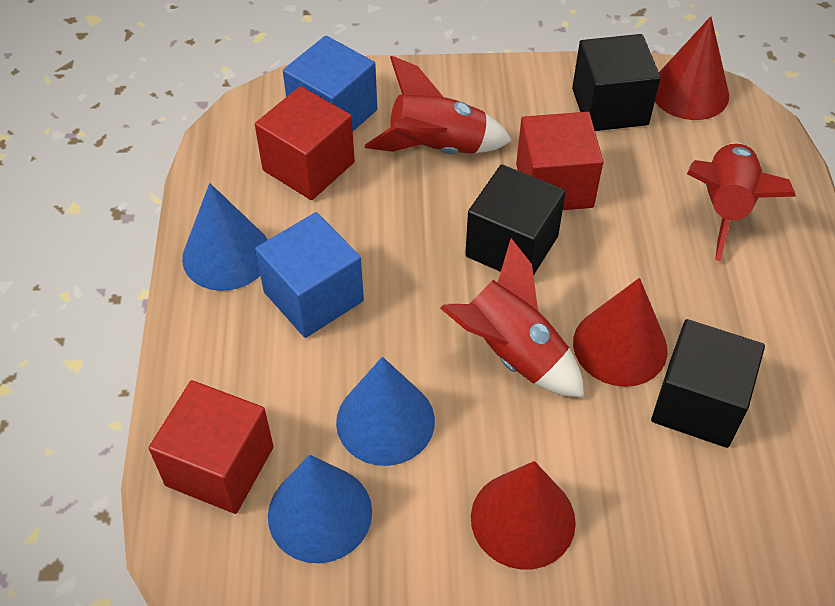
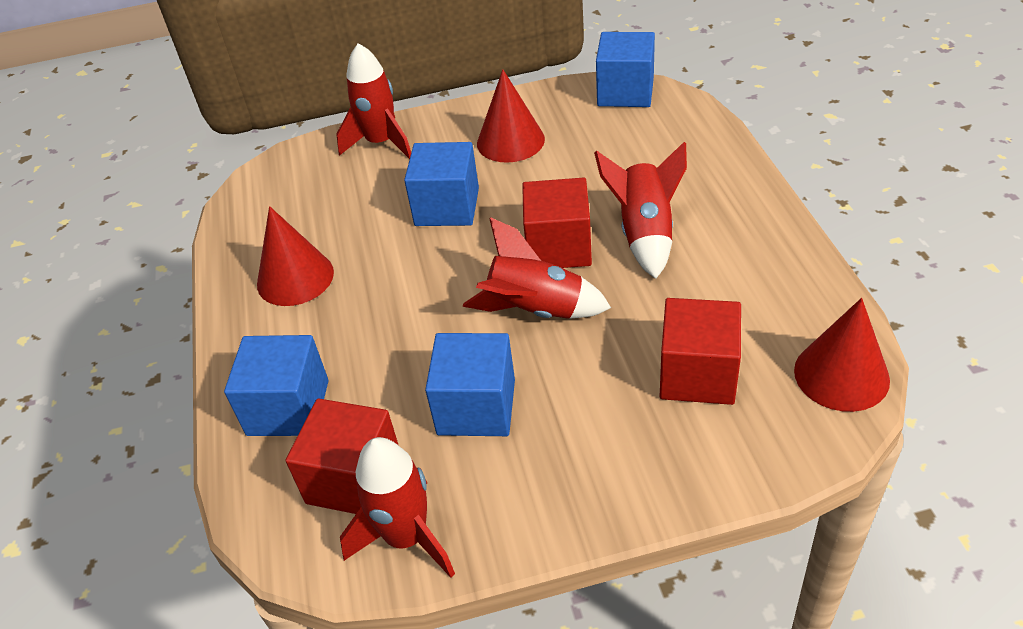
black cube: [465,164,566,276] [572,34,661,131] [651,319,765,448] = 3 -> none = 0
blue cone: [182,183,268,291] [268,455,372,563] [336,357,435,466] = 3 -> none = 0
blue cube: [255,212,364,338] [283,36,377,131] = 2 -> [224,335,329,436] [404,142,479,226] [425,333,515,436] [596,32,655,107] = 4
red rocket: [365,55,512,154] [440,238,584,397] [687,143,796,261] = 3 -> [336,43,411,159] [340,437,455,578] [463,217,611,319] [594,142,687,279] = 4

